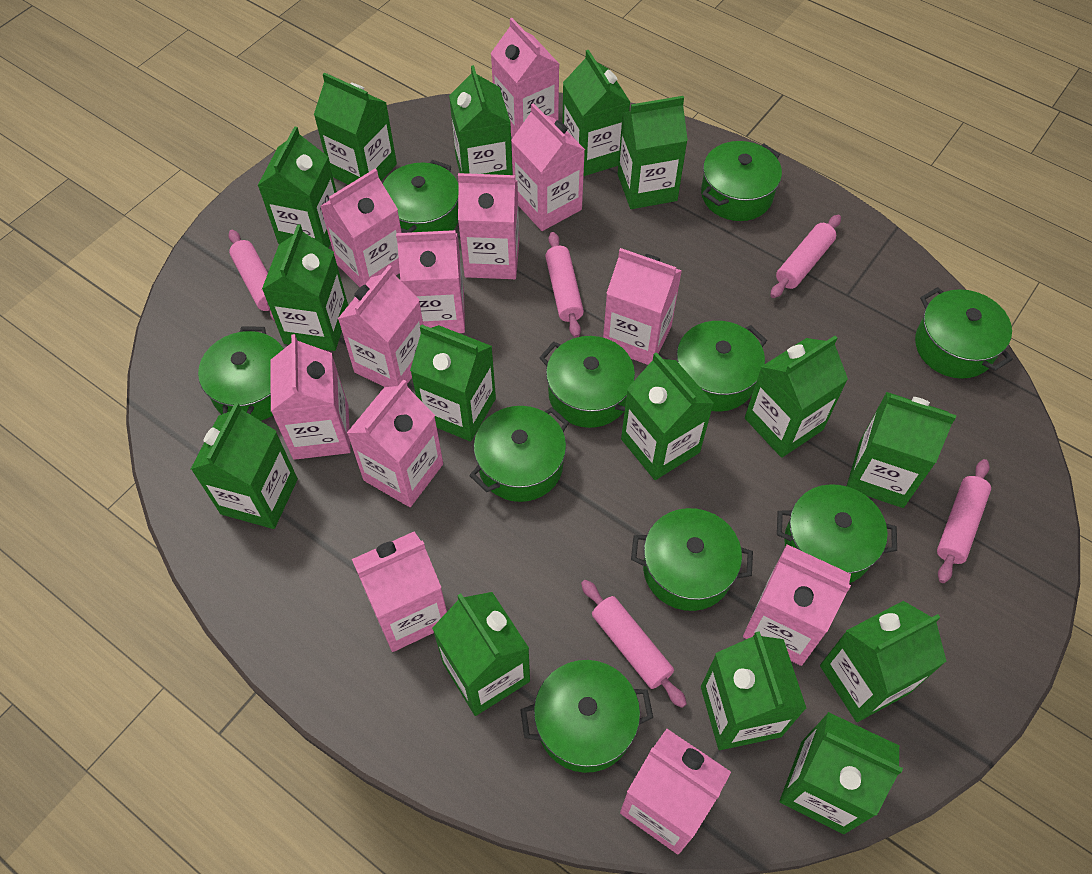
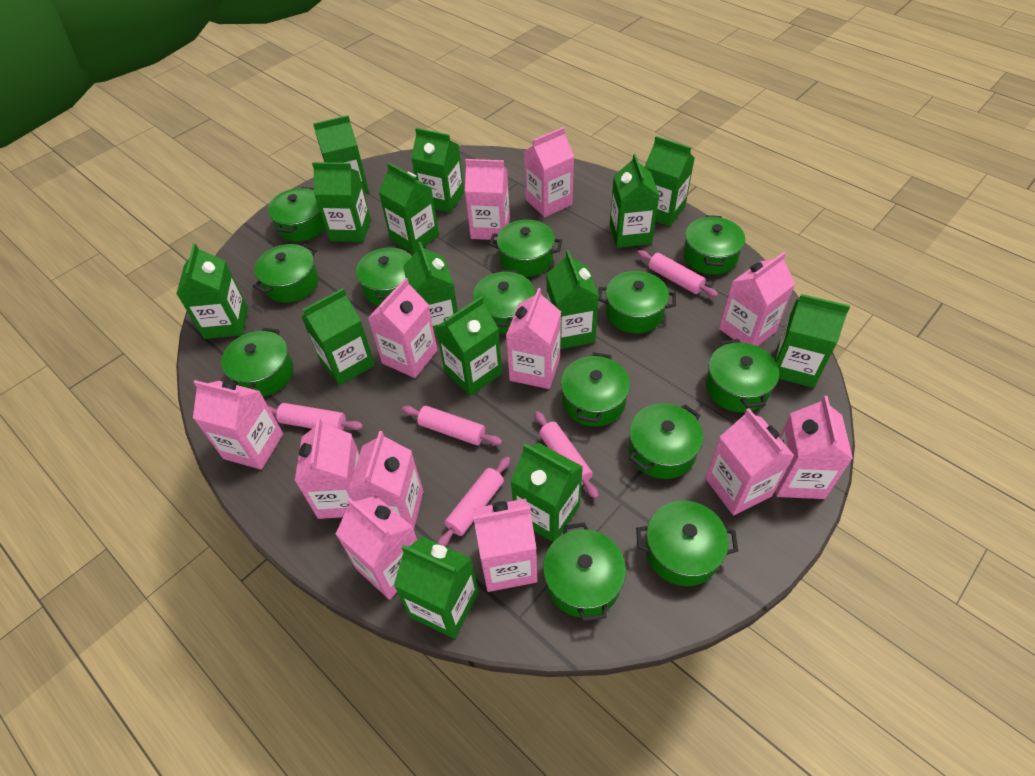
green carton: [191,402,298,529] [258,126,337,248] [262,224,348,351] [314,72,397,185] [410,324,496,442] [432,592,530,716] [449,65,513,175] [562,50,630,176] [618,96,688,209] [621,352,714,480] [701,631,807,750] [745,336,848,458] [780,712,903,834] [820,601,947,722] [847,392,956,508] = 15 -> [176,243,248,339] [301,288,375,386] [312,162,371,242] [313,115,369,193] [379,162,439,254] [394,537,479,639] [403,242,458,337] [411,128,464,213] [436,297,502,396] [510,443,583,542] [546,250,599,349] [610,154,660,248] [645,136,695,226] [774,294,850,388] = 14
green pot: [198,326,284,421] [383,160,459,233] [469,406,569,502] [520,660,653,773] [539,336,635,428] [631,508,753,611] [677,321,767,412] [701,141,782,221] [777,484,897,583] [915,287,1013,379] = 10 -> [221,328,294,397] [253,244,319,303] [268,187,325,242] [356,246,412,306] [473,270,535,334] [489,220,562,277] [543,522,626,622] [561,352,630,427] [598,271,676,334] [629,403,703,479] [636,501,738,586] [683,215,745,275] [706,339,779,412] = 13

